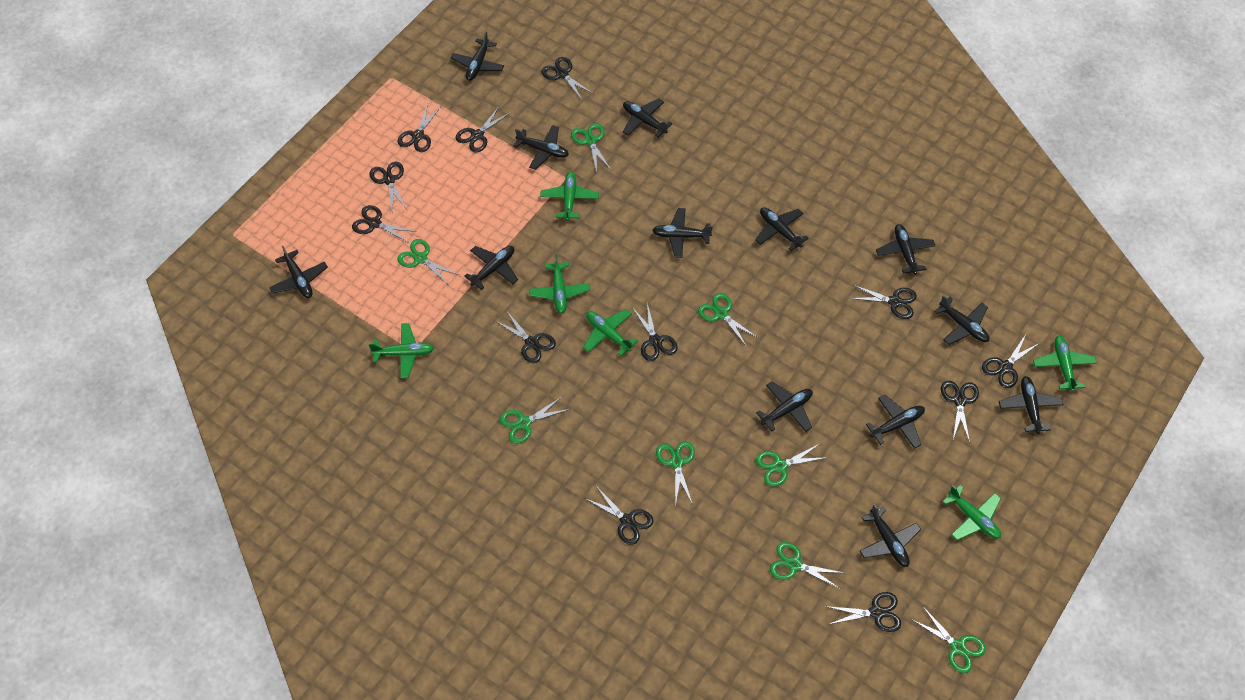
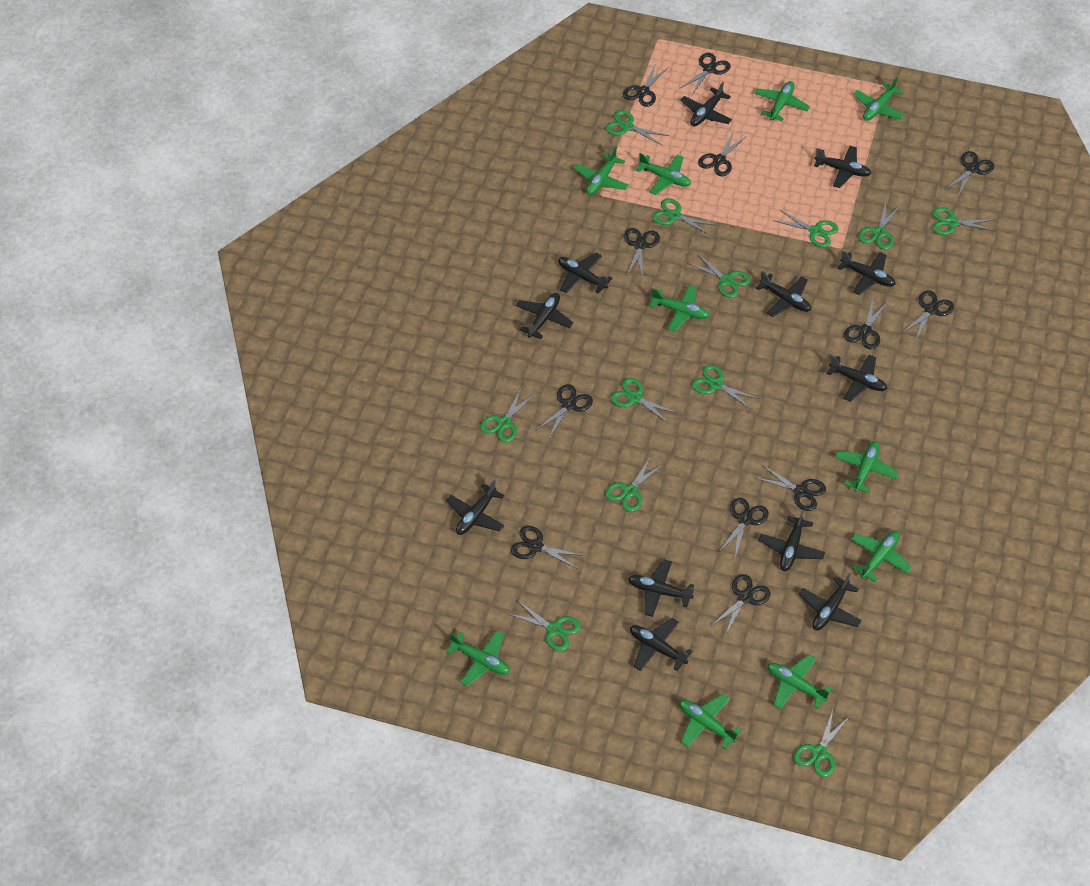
black plane: [269,246,328,298] [451,31,504,81] [464,246,518,290] [514,125,569,170] [623,98,672,137] [652,208,713,258] [755,207,809,251] [756,381,813,432] [860,504,921,567] [866,395,925,449] [876,224,935,275] [934,295,989,345] [999,376,1063,434] = 13 -> [446,479,505,535] [516,293,573,339] [558,252,613,293] [628,559,694,617] [630,618,693,671] [680,82,732,126] [756,271,811,317] [759,509,825,571] [799,573,862,631] [814,146,872,188] [826,354,887,402] [838,251,895,295] = 12
green plane: [369,323,434,378] [529,254,590,314] [540,172,599,221] [583,309,638,356] [943,485,1001,541] [1033,335,1097,392] = 6 -> [446,630,510,687] [574,147,628,195] [636,153,691,195] [650,285,709,332] [679,694,742,749] [755,81,810,121] [767,654,832,709] [835,441,899,493] [851,531,912,582] [853,77,905,121] = 10
green scissors: [397,239,459,284] [500,396,570,444] [571,123,611,173] [656,441,695,507] [698,293,758,347] [756,443,828,486] [770,542,844,589] [911,607,986,673] = 8 -> [480,388,536,443] [507,600,580,651] [605,456,664,512] [606,110,669,145] [610,378,679,424] [652,198,718,235] [688,253,750,298] [692,365,760,410] [773,209,839,247] [794,710,850,777] [858,202,900,250] [932,207,996,235] = 12

